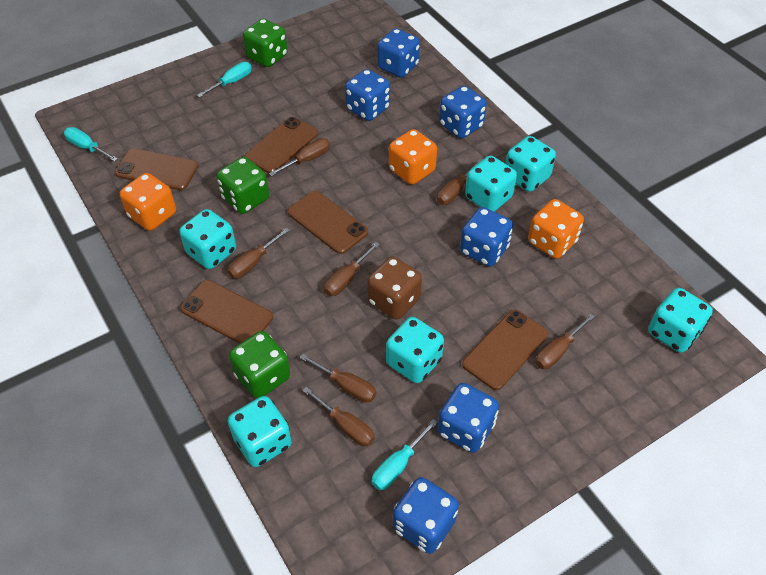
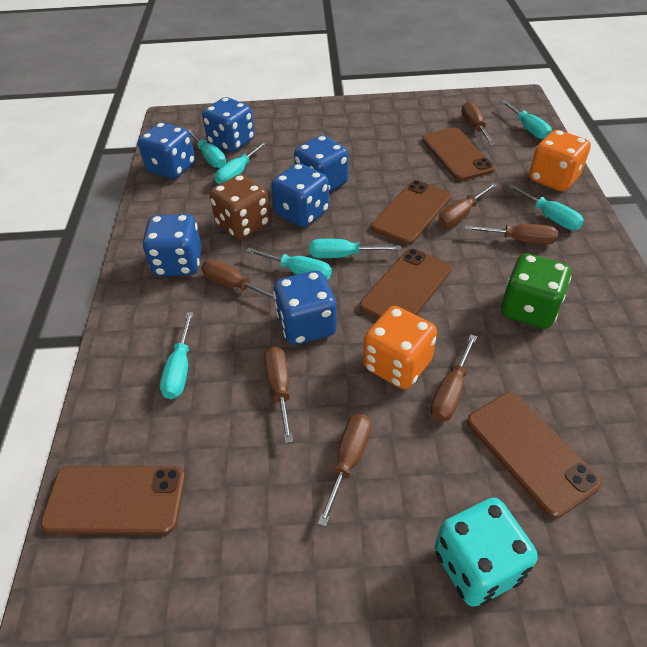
green dice: [217,157,269,214] [229,331,290,398] [243,19,288,67] = 3 -> [501,253,571,329] = 1
orange dice: [120,173,176,231] [389,129,437,185] [528,199,584,259] = 3 -> [363,306,437,389] [529,130,591,191] = 2
turquoise dice: [179,209,236,269] [228,396,292,467] [386,317,444,383] [465,156,517,212] [505,136,556,192] [648,288,713,353] = 6 -> [435,498,538,606] = 1
turquoise screwdriver: [64,127,118,162] [197,62,252,98] [371,419,438,490] = 3 -> [160,312,193,399] [188,129,226,168] [215,141,268,184] [246,248,332,280] [309,239,401,258] [501,100,552,140] [507,184,584,230] = 7

